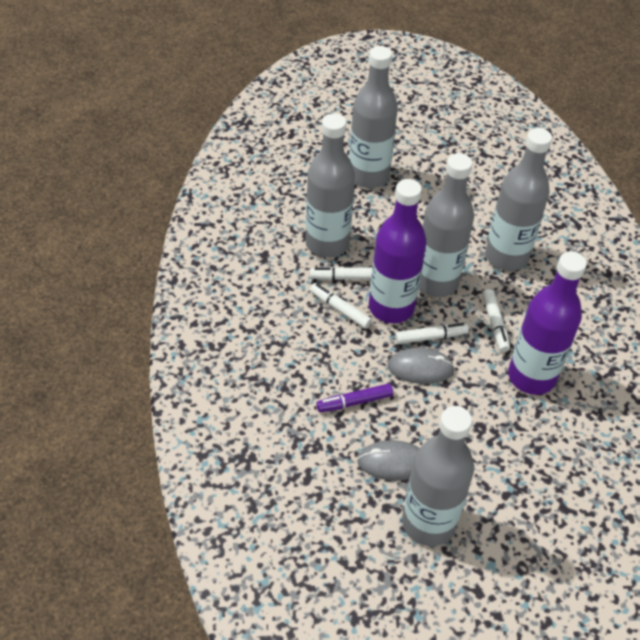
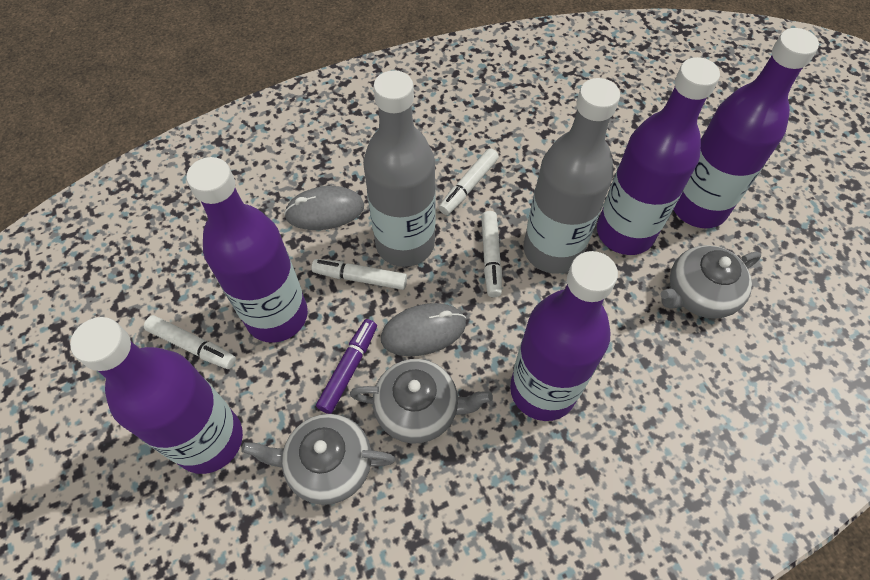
grey bottle: [305,113,355,258] [349,46,398,188] [402,406,474,546] [419,153,474,297] [485,128,552,271] = 5 -> [363,70,436,267] [523,78,620,274] = 2
grey teapot: none = 0 -> [241,414,395,505] [350,359,493,444] [661,245,761,319] = 3
purple bottle: [369,179,426,323] [508,251,587,395] = 2 -> [70,317,243,474] [186,157,308,343] [510,251,618,421] [597,57,720,255] [673,28,819,228] = 5

